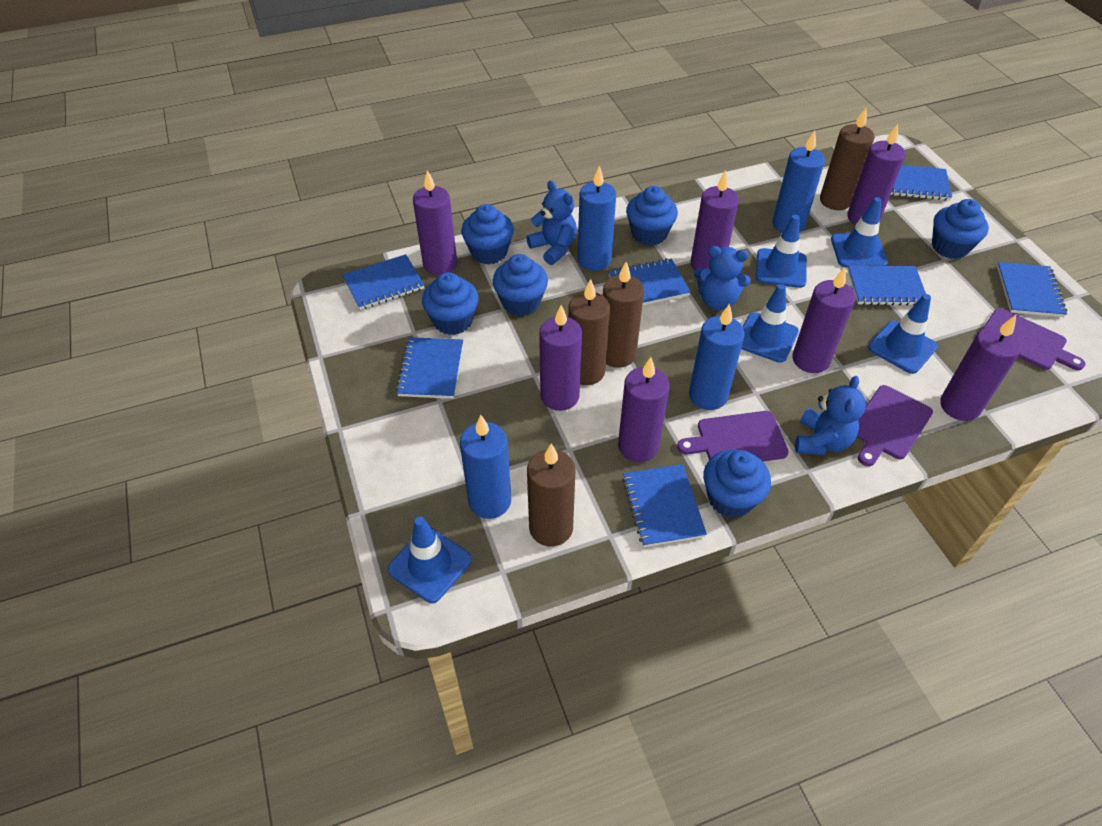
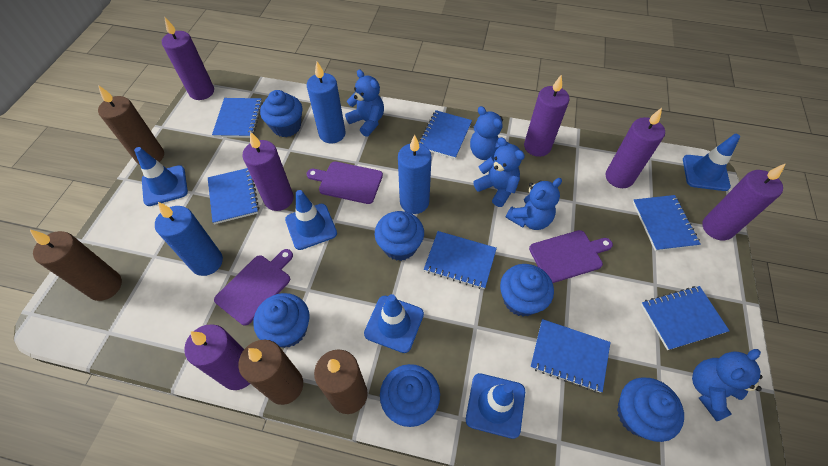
blue candle: [460,415,511,519] [577,165,616,271] [689,304,745,410] [772,131,825,233] = 4 -> [155,202,223,276] [307,62,346,143] [398,135,432,214] = 3
blue teddy bear: [526,181,577,265] [694,246,751,310] [795,376,866,455] = 3 -> [345,70,384,137] [470,106,510,160] [473,137,525,207] [506,178,562,230] [692,349,763,421] = 5
purple candle: [413,170,457,275] [539,305,582,411] [618,357,670,462] [691,170,739,271] [792,267,856,373] [847,124,906,225] [940,315,1022,421] = 7 -> [162,18,214,100] [184,324,250,390] [242,131,294,211] [524,74,570,157] [606,108,665,188] [702,163,786,241] = 6

